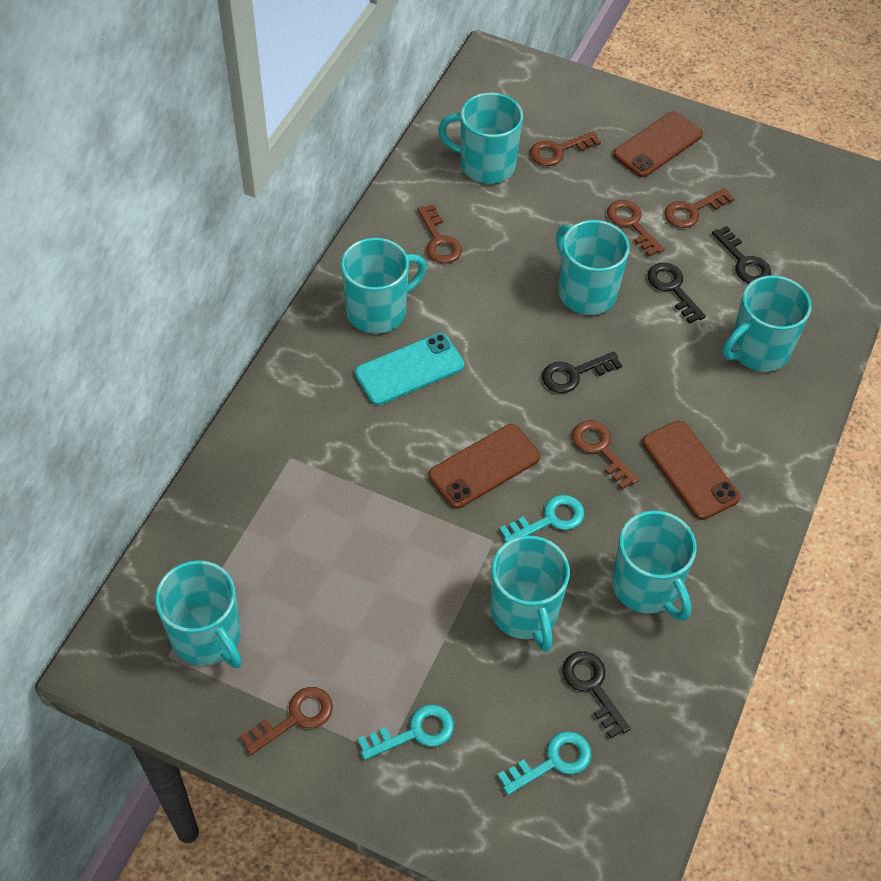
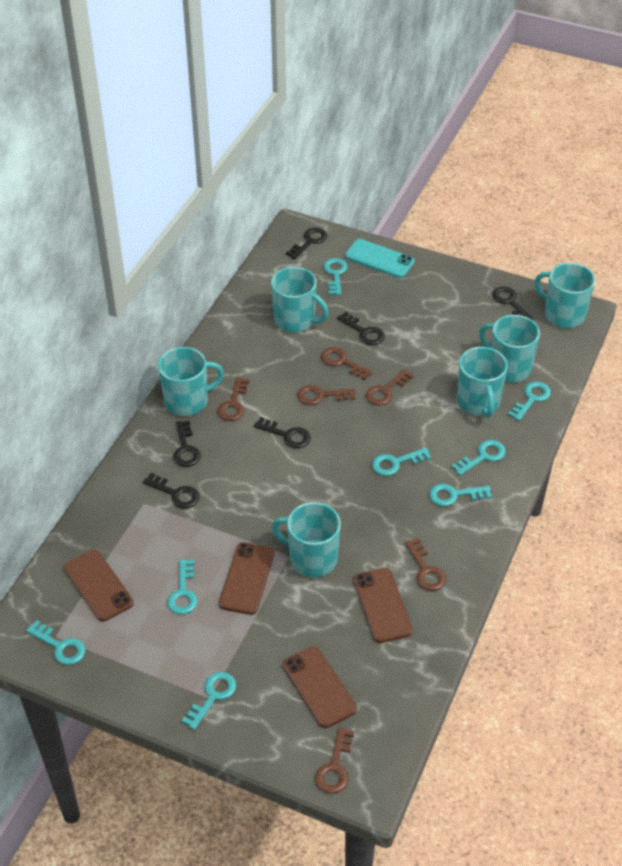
black key: [542,351,622,393] [562,651,631,738] [647,263,706,324] [712,226,771,283] = 4 -> [143,473,200,509] [173,421,201,467] [254,417,311,448] [286,228,327,259] [337,312,385,345] [492,286,533,320] = 6
brown phone: [429,424,540,509] [613,111,703,177] [642,421,740,520] = 3 -> [64,549,134,622] [219,542,275,615] [283,646,357,728] [353,568,413,643] = 4
turquoise key: [358,704,454,760] [497,731,592,795] [499,495,584,542] = 3 -> [26,620,86,665] [168,559,198,615] [182,672,236,730] [324,258,348,295] [372,447,432,476] [429,484,492,507] [452,440,506,476] [508,382,551,421] = 8
turquoise mug: [155,560,242,668] [341,238,427,334] [438,92,523,184] [490,536,570,652] [556,220,630,315] [612,511,697,621] [722,275,812,372] = 7 -> [158,347,224,416] [271,267,329,332] [272,502,341,577] [457,347,508,418] [479,315,540,382] [535,263,595,328] = 6

